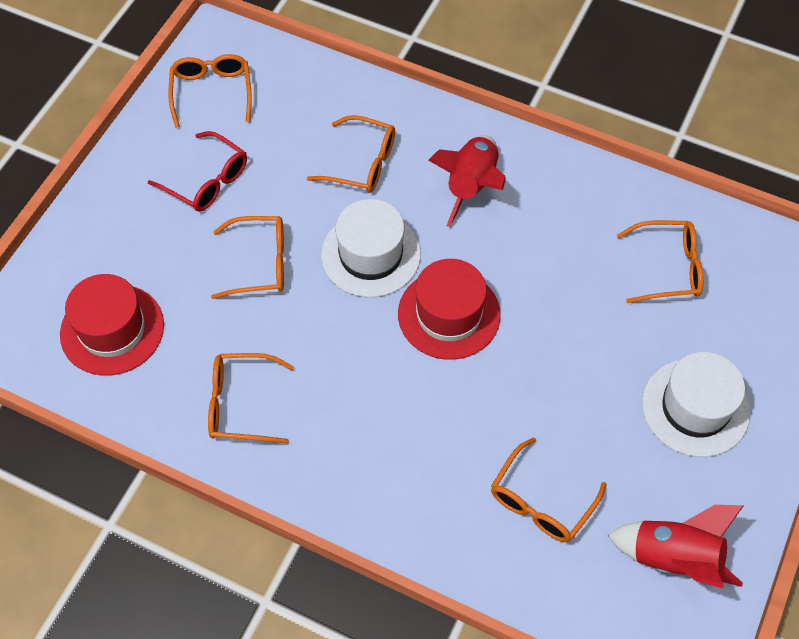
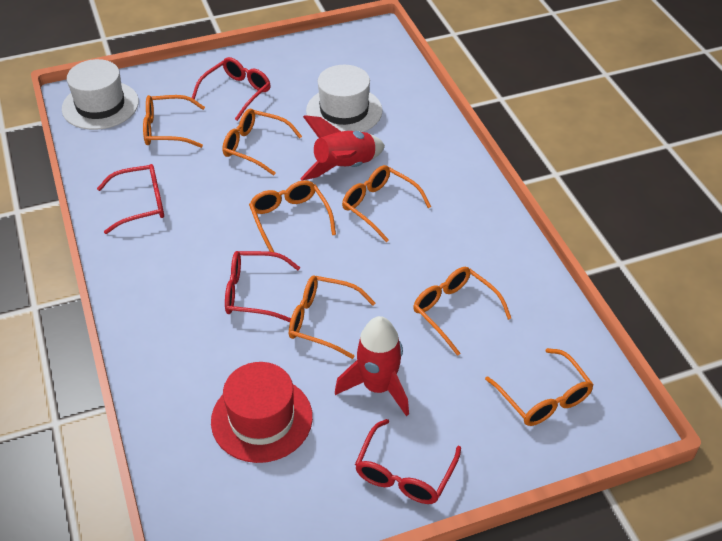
orange glasses: [168,54,252,128] [208,353,294,444] [211,216,284,299] [307,115,395,193] [491,437,607,542] [617,220,704,303] = 6 -> [143,95,205,148] [222,109,302,176] [249,180,336,253] [289,275,375,359] [342,165,431,242] [413,267,511,356] [485,348,594,426] = 7
red glasses: [148,131,247,212] = 1 -> [97,164,164,234] [192,57,271,121] [225,251,300,322] [355,419,461,504] = 4
red hat: [60,274,164,376] [398,259,501,360] = 2 -> [211,362,313,463] = 1

